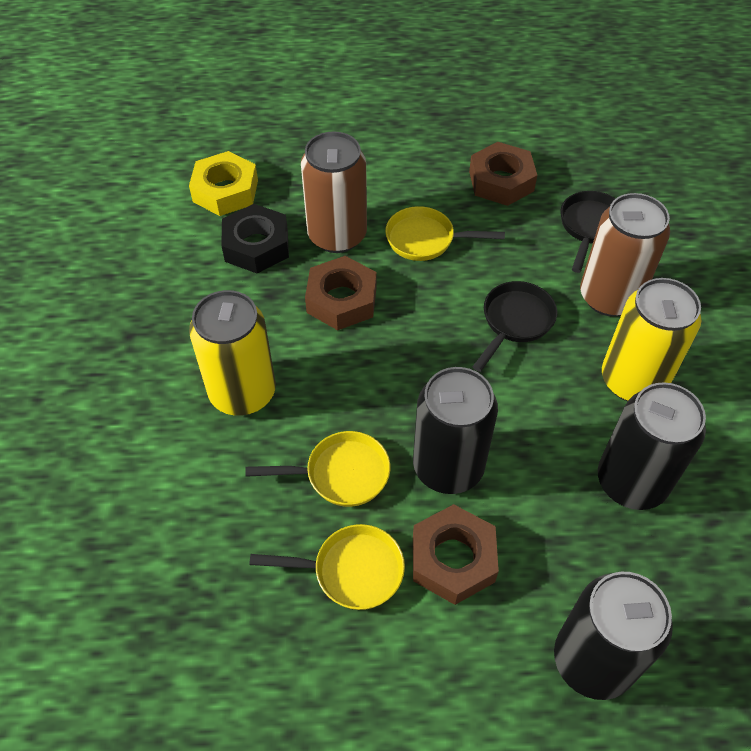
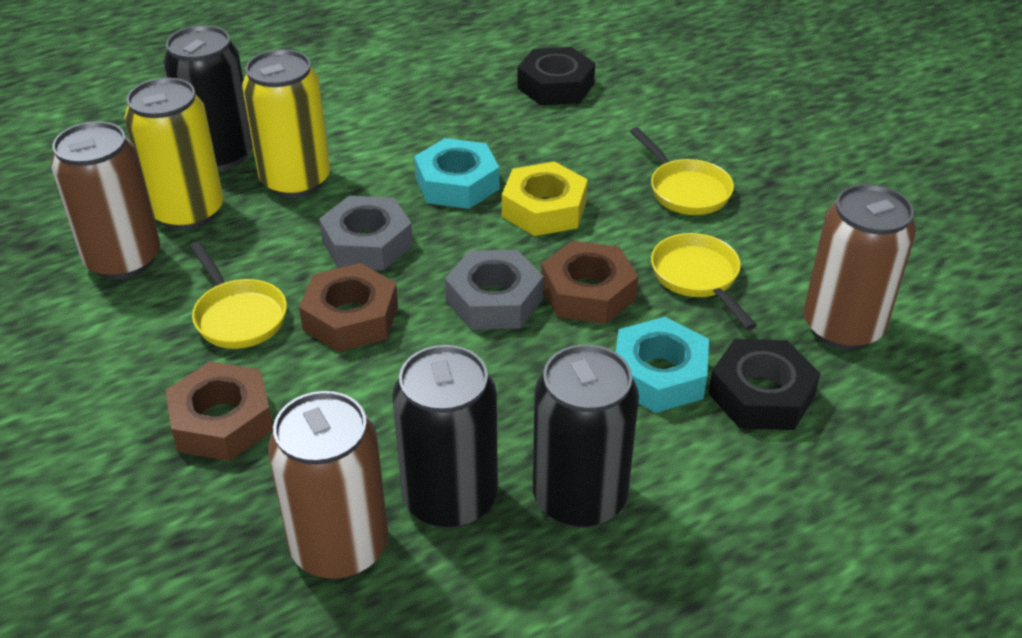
black nut: [221,204,289,273] = 1 -> [517,47,595,105] [708,339,821,430] = 2
black pan: [472,281,557,372] [561,191,616,273] = 2 -> none = 0
brown can: [301,131,367,253] [580,193,670,317] = 2 -> [51,121,160,279] [268,391,388,579] [804,184,916,350] = 3
grey nut: none = 0 -> [319,196,413,270] [445,250,544,330] = 2
turquoise nut: none = 0 -> [414,138,499,209] [616,317,709,413] = 2

